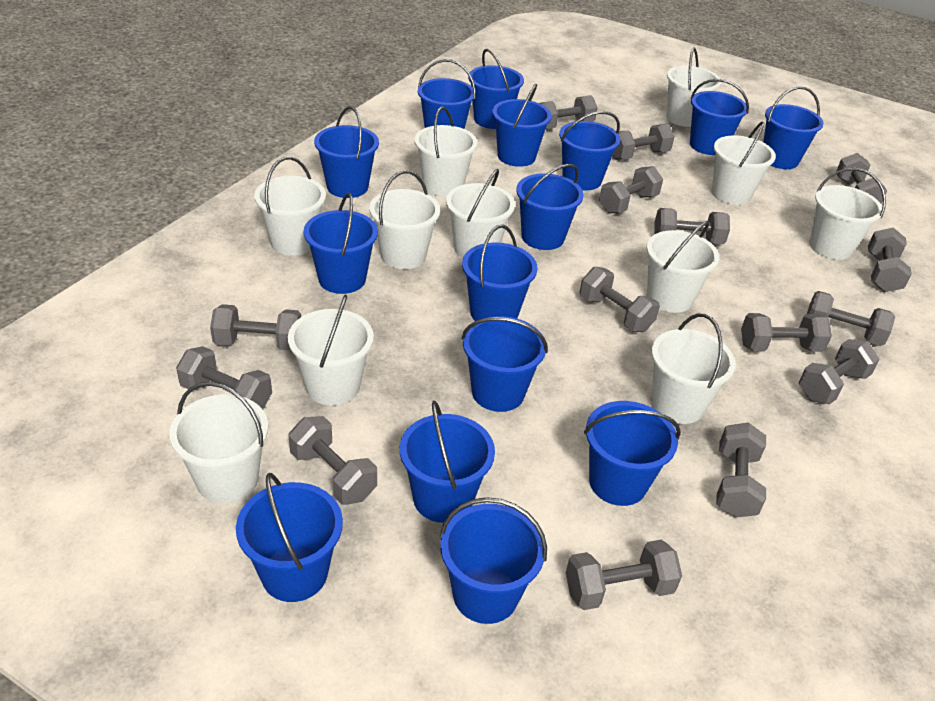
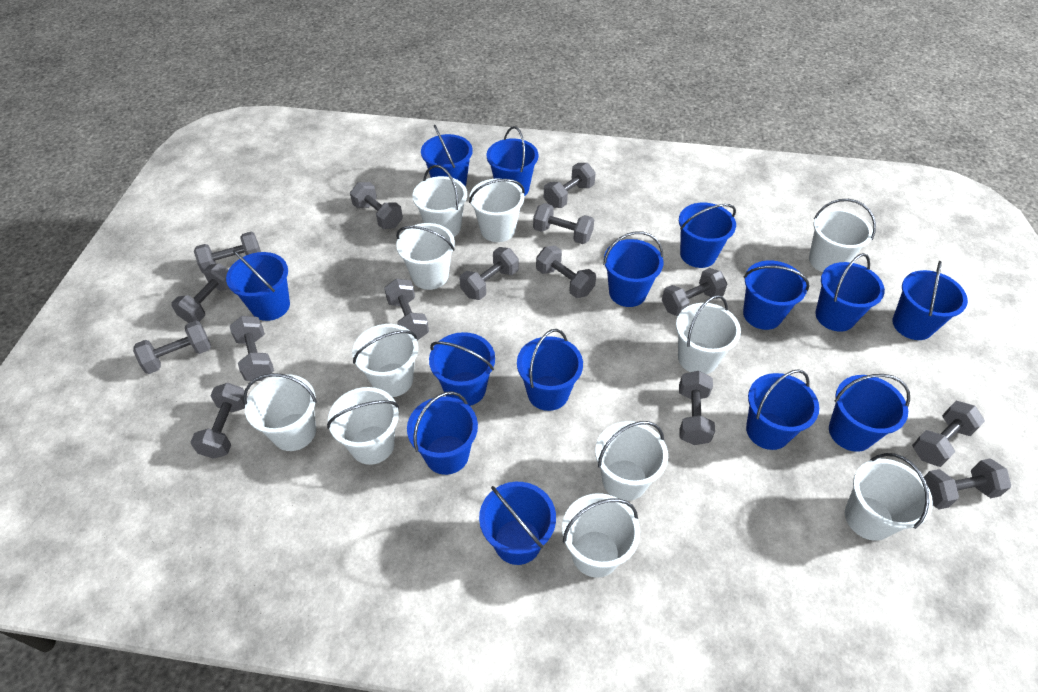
blue bucket: [236,473,343,602] [304,192,378,294] [314,106,379,198] [400,401,495,523] [418,59,476,129] [440,497,547,624] [462,225,538,321] [462,316,548,412] [468,49,524,129] [492,84,552,167] [516,164,584,250] [559,111,620,190] [584,401,681,506] [690,79,749,155] [763,86,824,169] = 15 -> [226,250,290,321] [407,391,478,475] [421,125,473,187] [429,332,495,406] [479,482,556,565] [487,126,539,196] [517,329,583,411] [603,231,663,307] [679,203,736,268] [743,260,810,330] [746,369,819,450] [815,253,885,332] [829,374,910,452] [892,261,968,340] = 14

